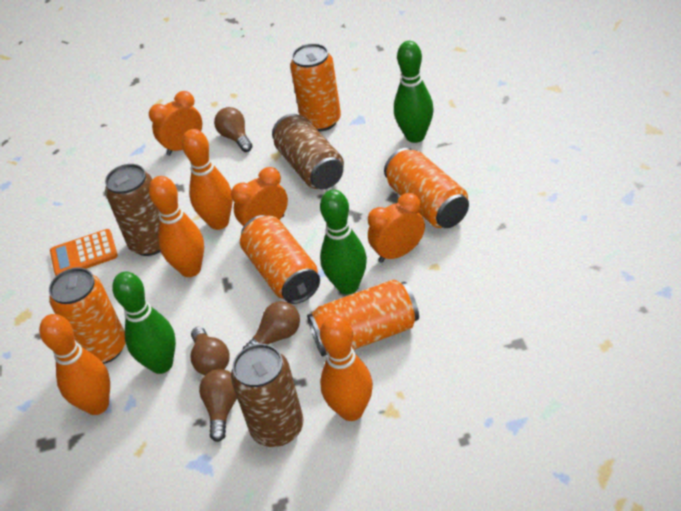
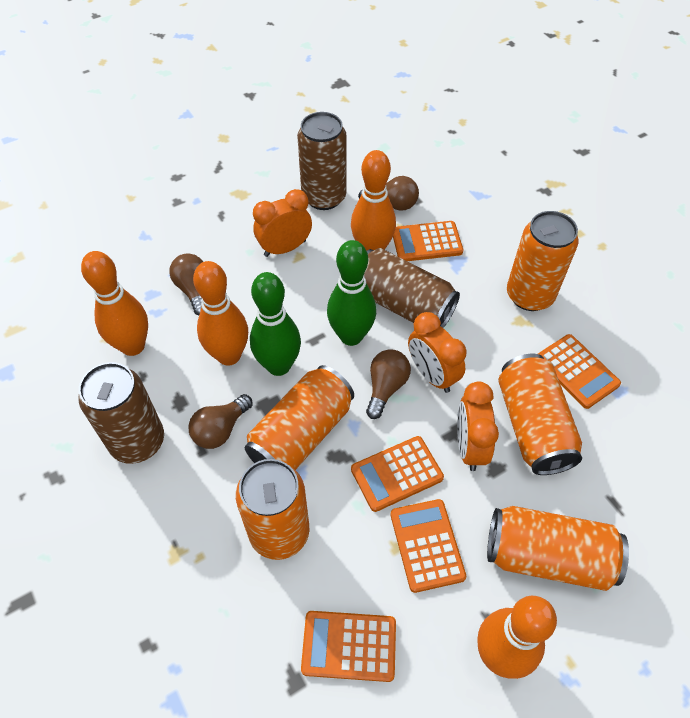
green bowling pin: [112,272,176,374] [320,190,367,295] [394,41,433,143] = 3 -> [250,272,301,376] [327,240,376,346] = 2
orange calculator: [50,229,118,276] = 1 -> [301,611,396,682] [351,436,444,512] [390,499,466,593] [393,221,463,261] [538,334,621,409] = 5

